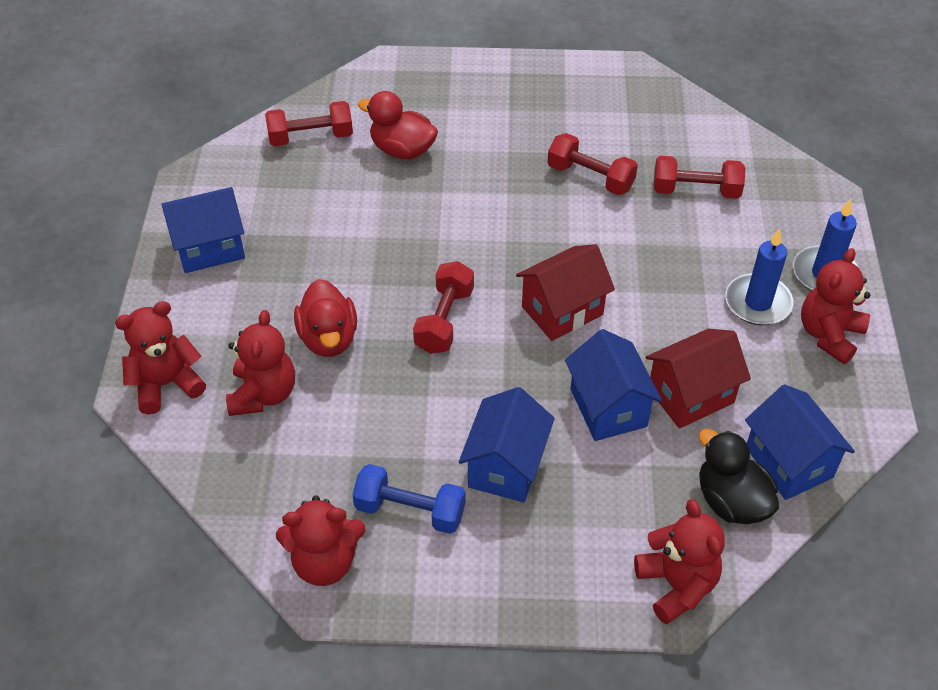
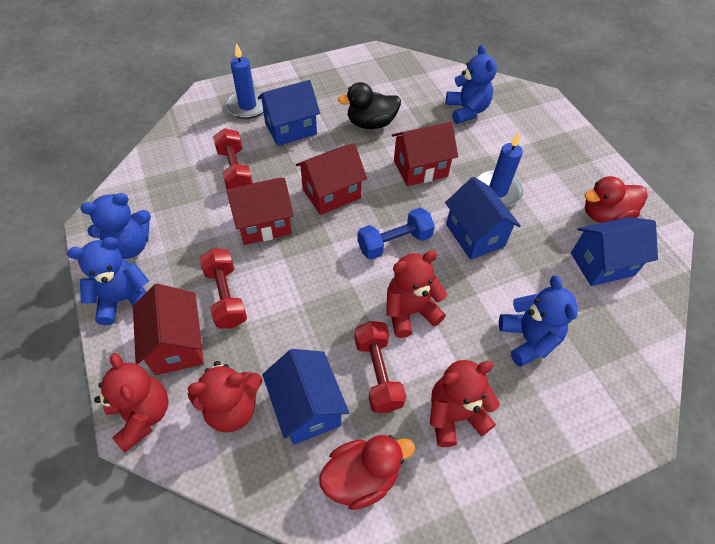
blue teddy bear: none = 0 -> [67,237,149,325] [81,193,151,259] [446,45,497,124] [499,275,578,367] = 4
red dumbbell: [265,101,353,146] [413,261,474,354] [547,133,638,195] [653,156,745,199] = 4 -> [199,248,247,328] [213,128,253,189] [354,321,406,413] = 3
red house: [516,244,615,341] [646,329,751,429] = 2 -> [133,284,204,375] [227,177,294,245] [296,143,367,215] [392,121,458,186] = 4
red teddy bear: [115,301,206,415] [226,310,295,416] [276,495,366,586] [634,499,725,624] [801,248,870,364] = 5 -> [94,353,169,452] [188,361,262,433] [386,251,447,338] [430,360,500,447] = 4

